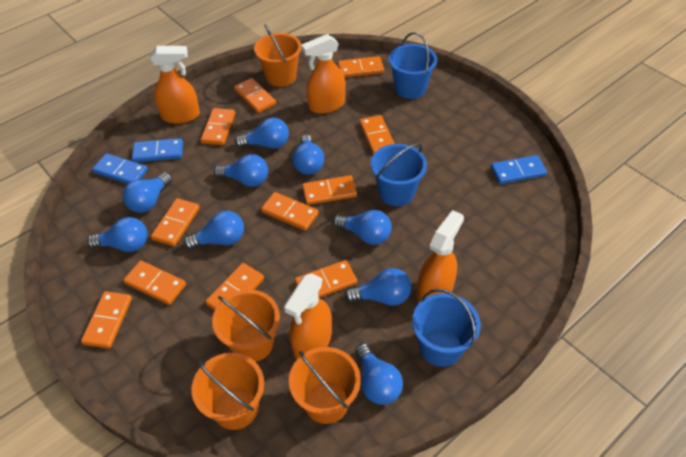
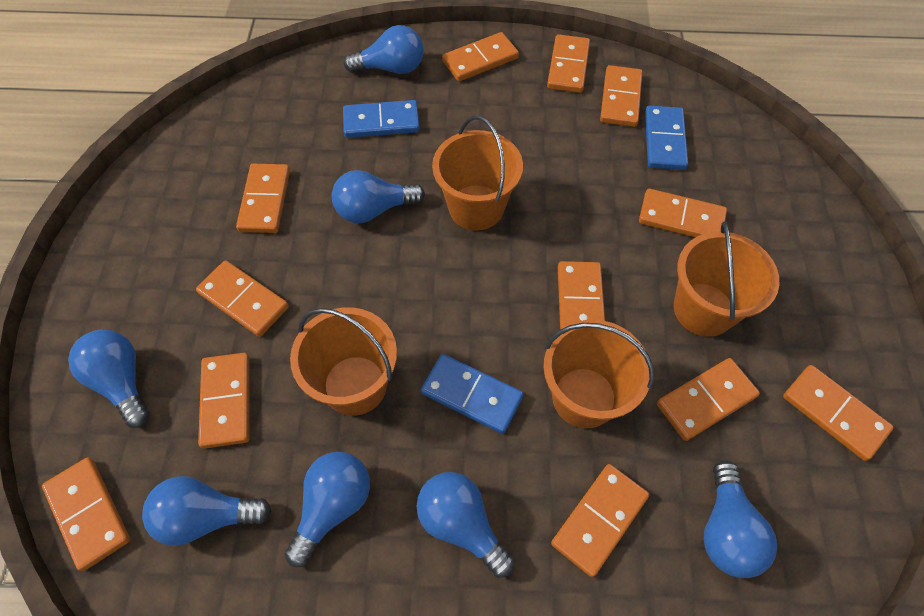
blue bucket: [371,143,427,206] [389,32,437,99] [412,289,481,367] = 3 -> none = 0
blue light bulb: [87,217,148,252] [123,172,172,213] [184,211,244,249] [214,154,268,187] [235,118,289,149] [292,135,324,175] [333,210,391,245] [344,268,411,306] [355,343,403,405] = 9 -> [68,329,150,428] [142,476,271,546] [284,452,370,567] [332,170,425,223] [344,25,424,74] [416,472,515,578] [703,460,777,578] = 7
orange domino: [81,291,132,349] [123,260,186,305] [151,198,200,246] [201,108,235,145] [205,263,264,310] [234,78,276,113] [261,192,319,231] [295,260,357,298] [302,175,357,205] [338,56,384,77] [359,115,395,154] = 11 -> [42,457,130,571] [196,260,289,337] [198,353,250,449] [236,164,290,233] [442,32,519,81] [547,34,590,93] [551,464,649,577] [558,261,605,330] [600,65,643,127] [639,189,727,237] [657,358,760,441] [783,365,894,461] = 12
orange spray bottle: [150,46,200,124] [284,274,332,359] [301,34,346,114] [417,210,464,304] = 4 -> none = 0

